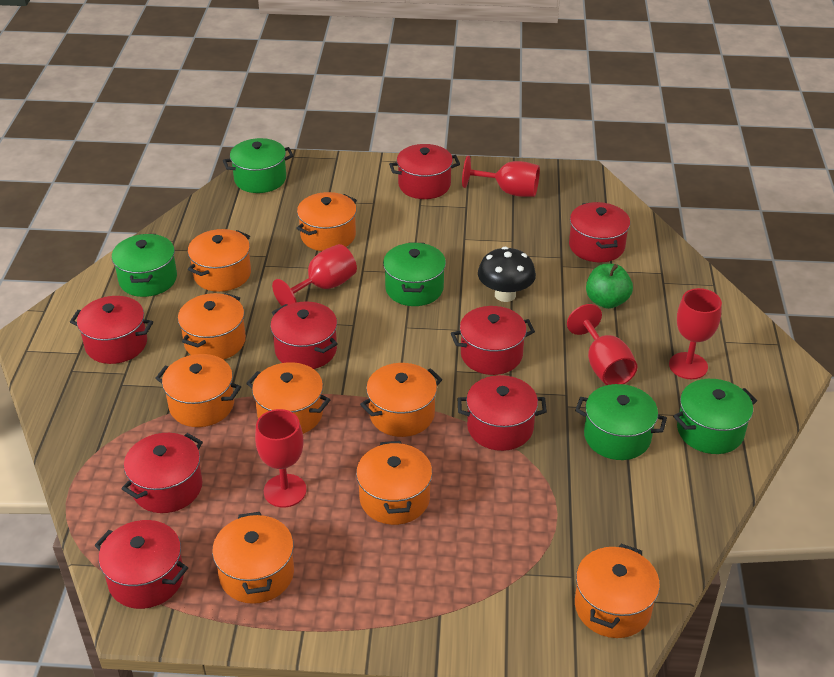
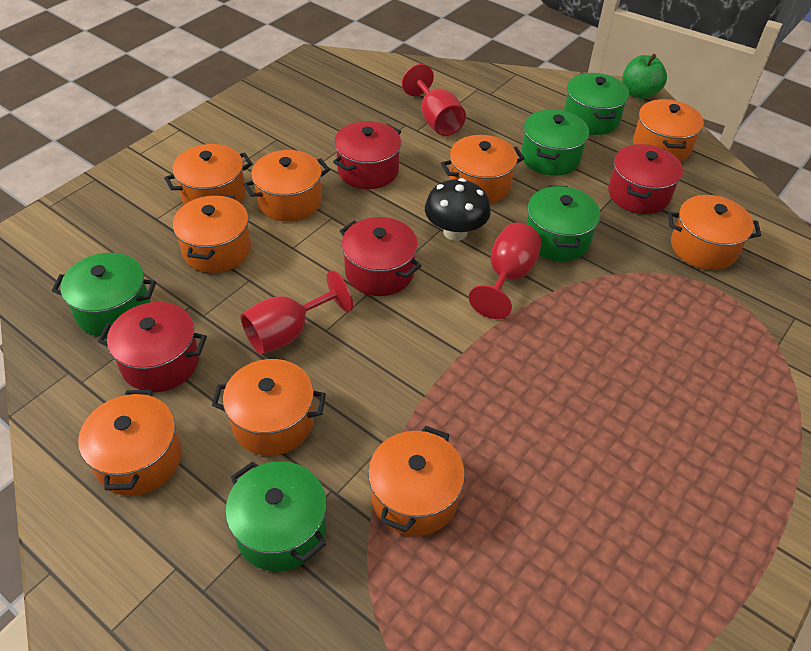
red goblet: [255,409,307,508] [272,244,357,306] [462,156,540,197] [567,304,637,385] [669,288,722,379] = 5 -> [240,270,353,355] [402,64,466,136] [469,223,542,319] = 3
red pot: [70,296,153,364] [94,520,188,609] [121,433,203,513] [270,302,338,369] [389,144,460,199] [451,306,535,375] [457,375,547,451] [569,202,630,262] = 8 -> [98,302,207,392] [333,121,401,189] [340,217,421,296] [608,144,683,214] = 4

